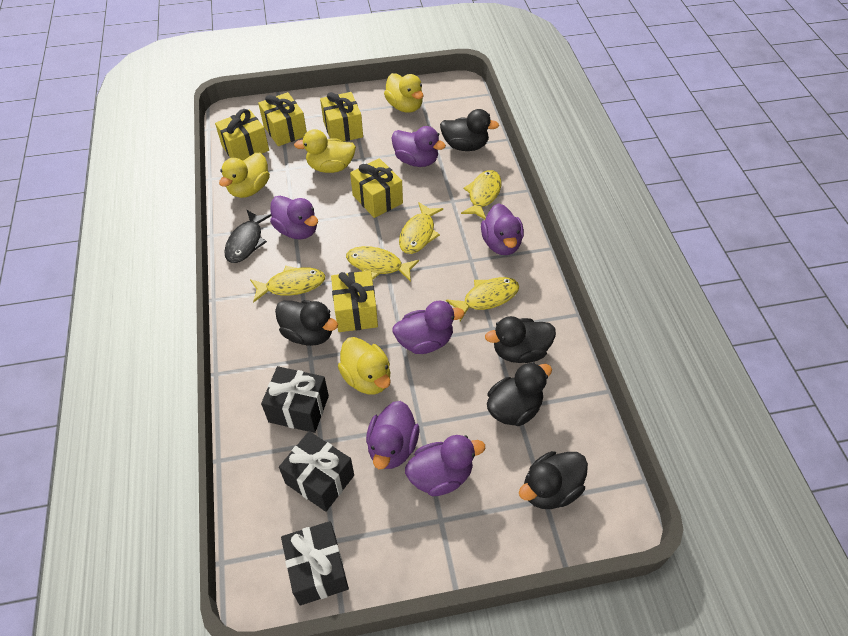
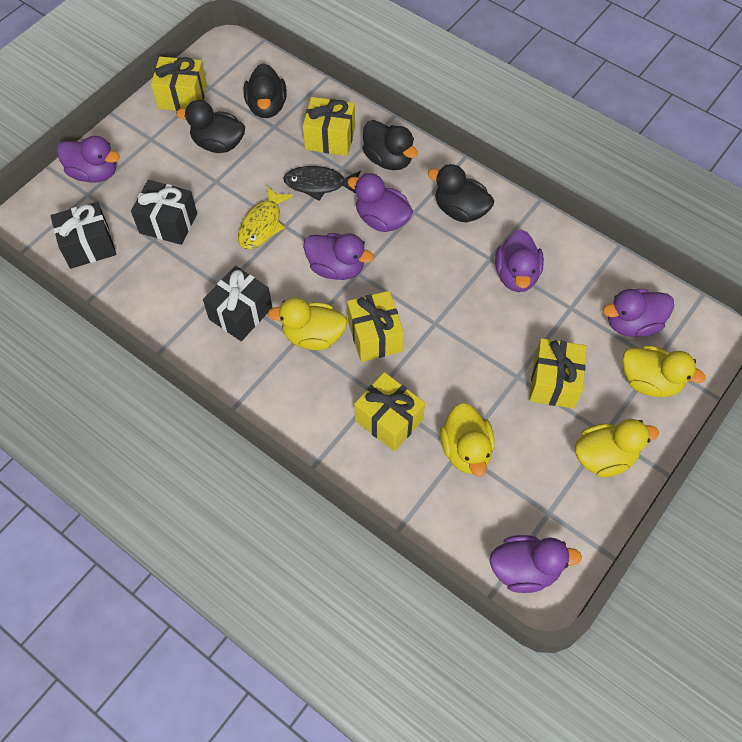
black duck: [275,300,338,346] [440,109,499,151] [485,316,556,363] [487,362,552,426] [519,451,588,509] = 5 -> [176,100,245,153] [243,63,287,118] [362,120,418,170] [428,164,494,222] = 4
yellow fish: [250,266,325,303] [346,246,419,282] [399,202,443,254] [446,277,519,321] [461,170,501,219] = 5 -> [238,186,293,249] = 1

